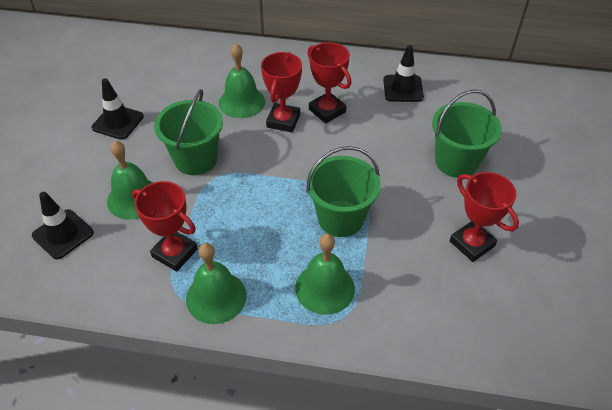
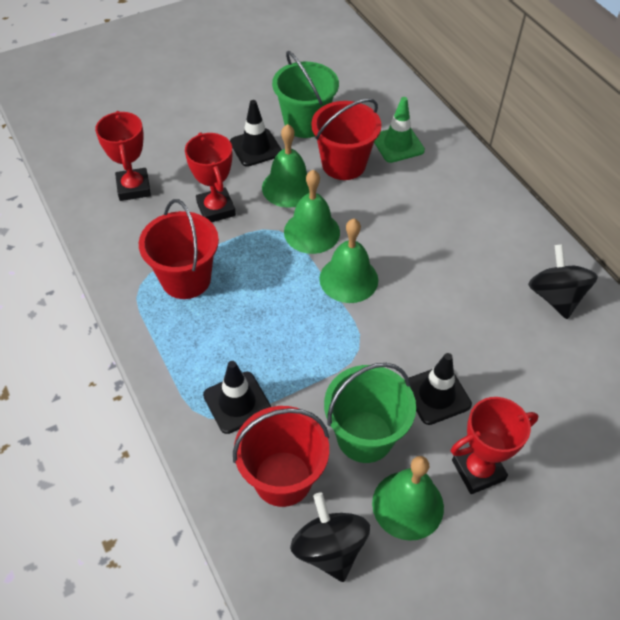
black spinning top: none = 0 -> [290,492,370,582] [528,244,598,319] = 2
green bucket: [154,89,223,175] [306,146,381,237] [432,90,502,178] = 3 -> [272,51,339,138] [324,363,416,463] = 2
green traffic cone: none = 0 -> [374,97,425,163] = 1
red bucket: none = 0 -> [139,199,219,299] [233,406,329,507] [311,99,381,180] = 3
red trophy: [132,181,198,272] [261,52,302,132] [308,42,351,123] [450,172,519,262] = 4 -> [95,111,151,201] [185,132,236,222] [451,397,538,494] = 3

